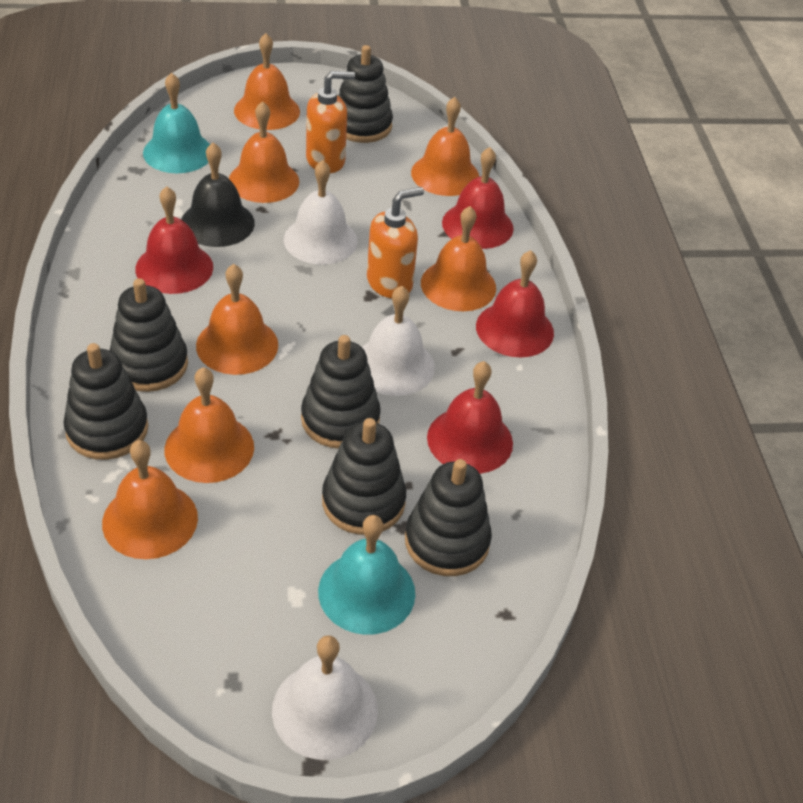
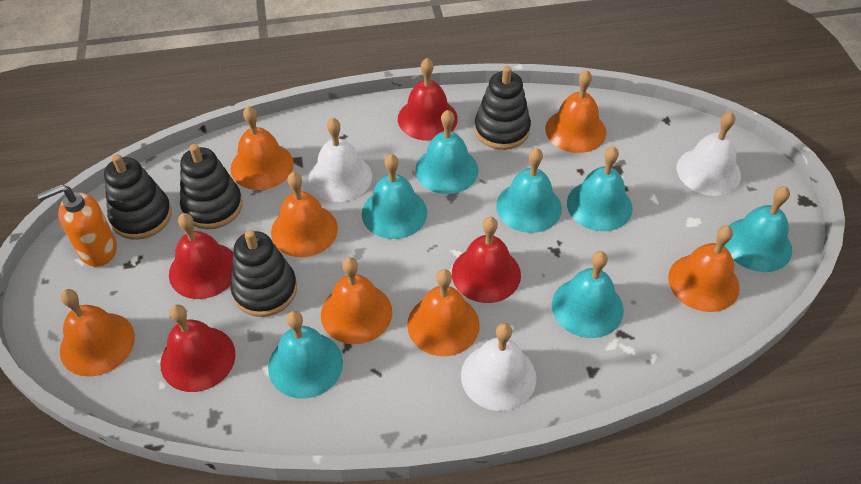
black bell: [181,143,255,247] = 1 -> none = 0
black stacking toy: [63,343,148,460] [110,278,188,392] [301,335,381,449] [322,418,406,535] [338,45,393,143] [405,459,492,576] = 6 -> [104,154,172,240] [180,144,243,229] [231,230,297,317] [474,66,531,150] = 4
orange soap dispenser: [306,71,355,173] [367,187,424,298] = 2 -> [37,184,117,267] = 1
turquoise bell: [143,72,210,173] [318,515,415,635] = 2 -> [268,311,343,399] [362,154,427,239] [415,110,479,194] [496,148,562,233] [552,251,624,338] [567,146,633,231] [724,186,792,272] = 7

